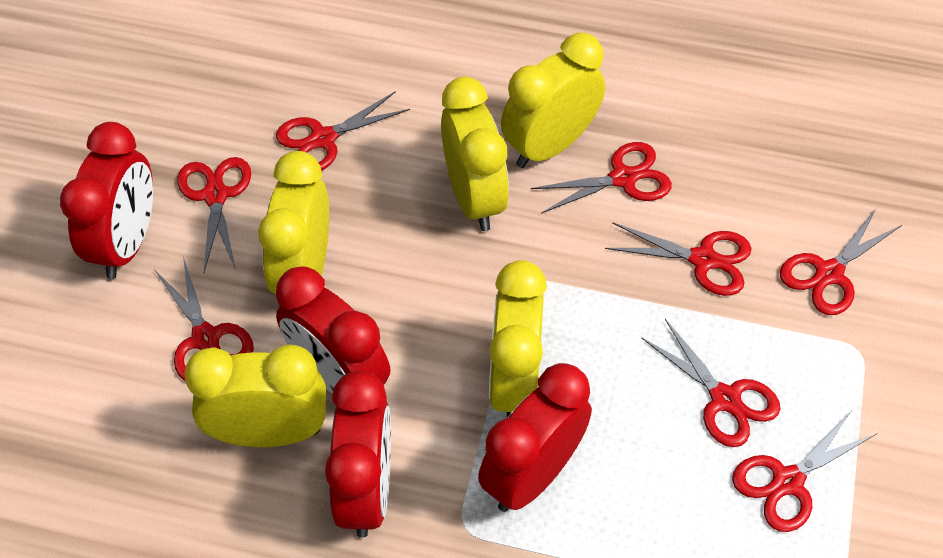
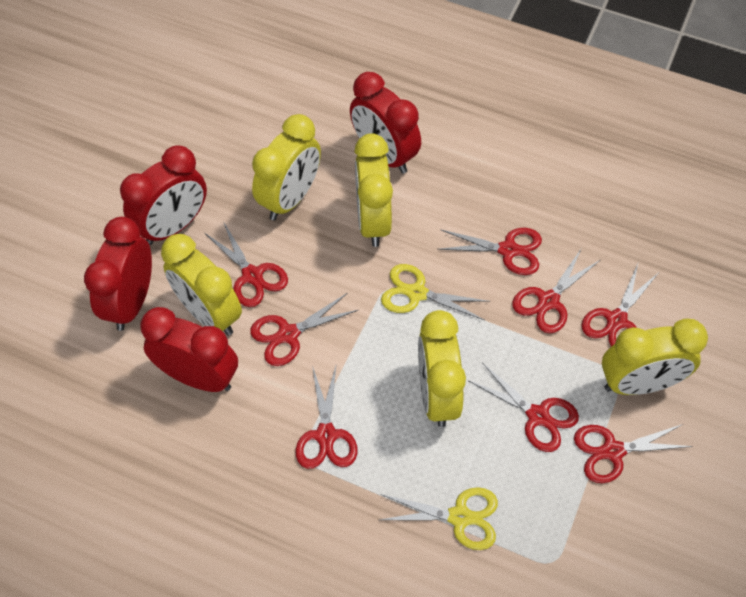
yellow scissors: none = 0 -> [380,487,498,550] [381,264,490,320] = 2

